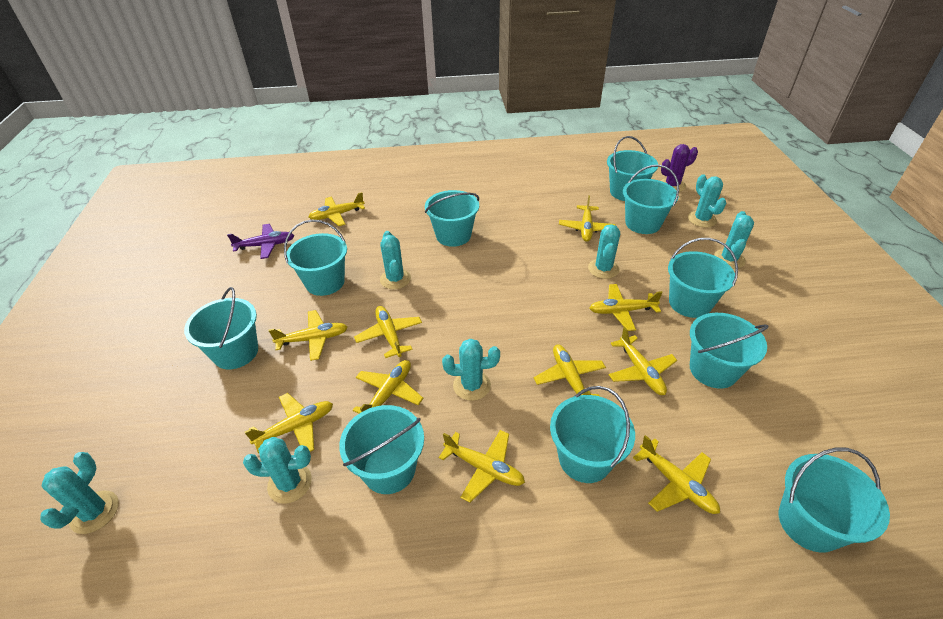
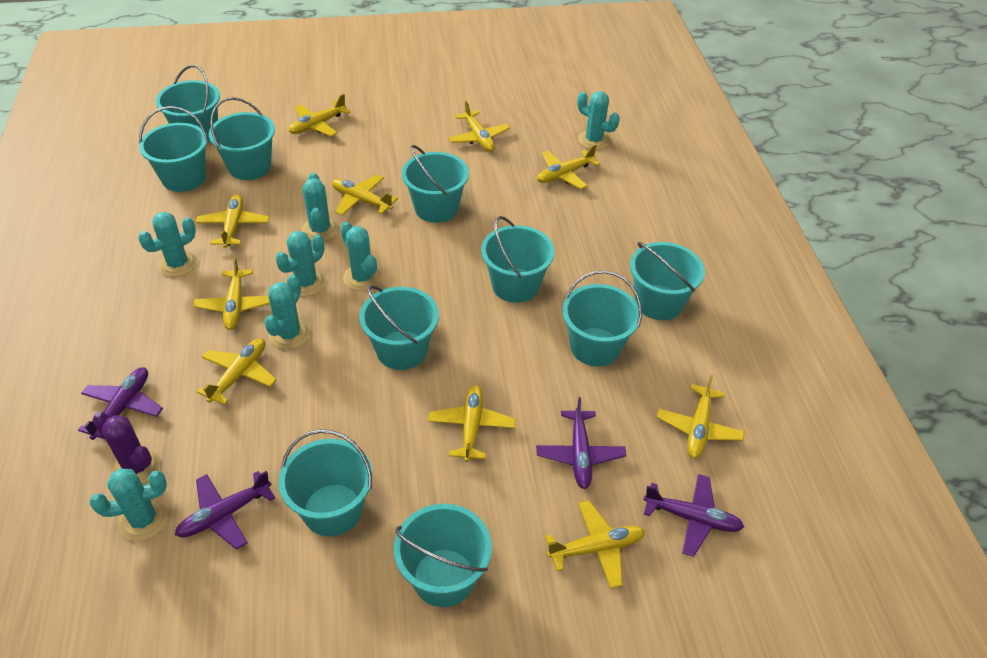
purple plane: [227,224,294,259] = 1 -> [78,367,163,440] [175,471,275,550] [536,397,626,489] [643,474,744,557] = 4
yellow plane: [245,393,333,453] [269,310,348,361] [308,192,365,226] [353,360,424,414] [354,306,422,358] [439,430,525,503] [534,344,606,396] [559,195,616,242] [589,284,663,331] [609,327,677,395] [633,435,720,514] = 11 -> [193,257,270,330] [195,194,269,248] [197,338,277,405] [289,94,351,137] [332,175,398,216] [428,384,516,462] [448,100,510,152] [537,144,601,189] [545,501,645,589] [657,375,745,459] = 10

